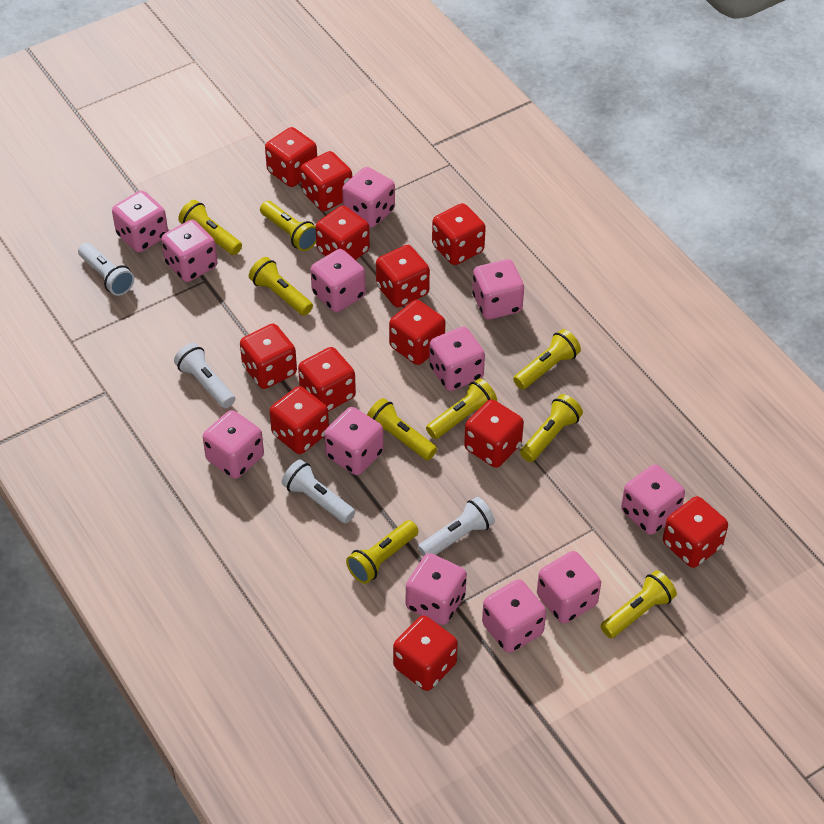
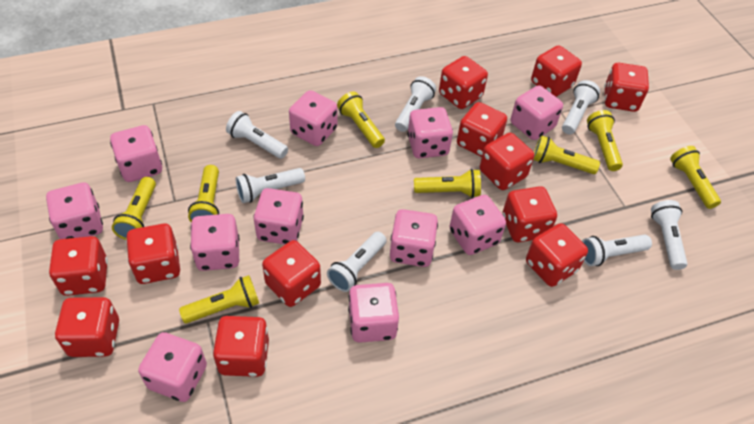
pink dice: [112,191,168,252] [161,220,217,282] [203,410,264,479] [311,249,366,312] [324,407,384,475] [342,167,395,228] [406,553,467,625] [429,326,485,391] [472,259,524,320] [482,579,546,653] [537,551,601,624] [621,465,685,535] = 12 -> [46,182,103,239] [110,125,162,182] [138,332,207,402] [190,214,239,271] [253,188,304,245] [289,90,338,146] [348,283,399,343] [390,209,438,267] [407,107,453,158] [449,195,506,255] [511,85,563,140] = 11
white flashlight: [78,243,134,296] [174,343,235,408] [282,459,355,523] [418,497,495,557] = 4 -> [226,111,288,159] [236,168,305,203] [327,232,387,292] [395,76,436,132] [562,80,600,134] [582,235,652,266] [651,200,688,270] = 7
yellow flashlight: [178,200,242,255] [249,257,313,316] [260,201,316,251] [346,520,418,584] [367,398,437,460] [426,378,497,439] [513,329,581,389] [520,394,583,462] [600,570,677,638] = 9 -> [112,177,156,240] [179,275,259,323] [188,165,219,223] [337,92,385,148] [414,169,481,198] [533,135,600,174] [587,110,623,171] [670,146,721,209] = 8

